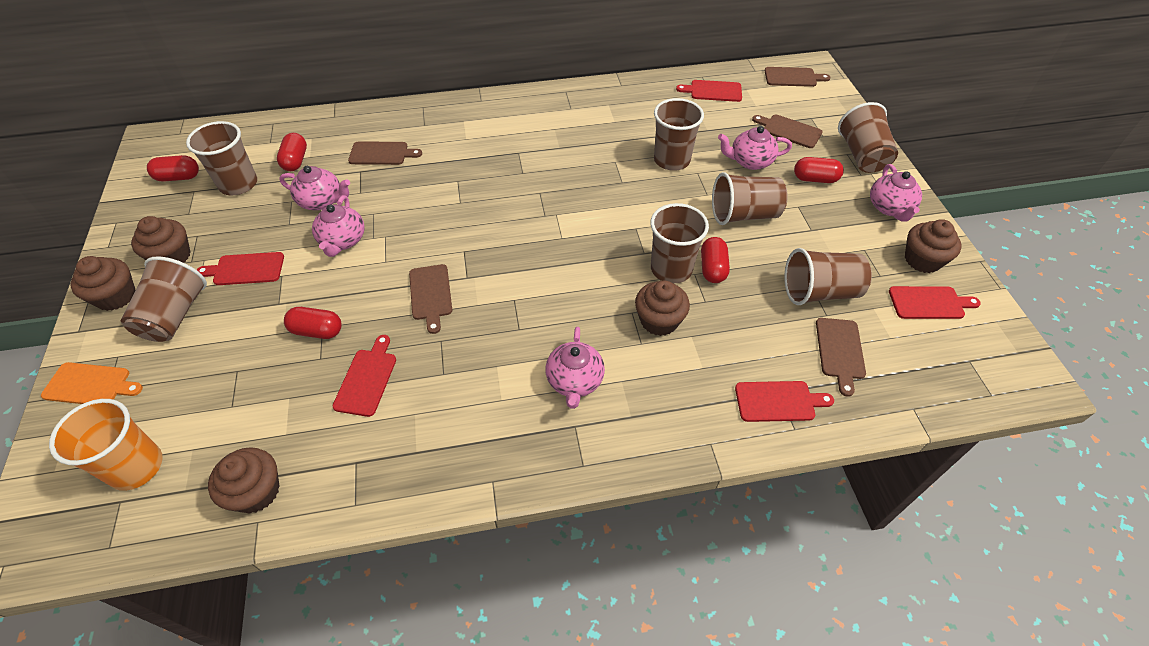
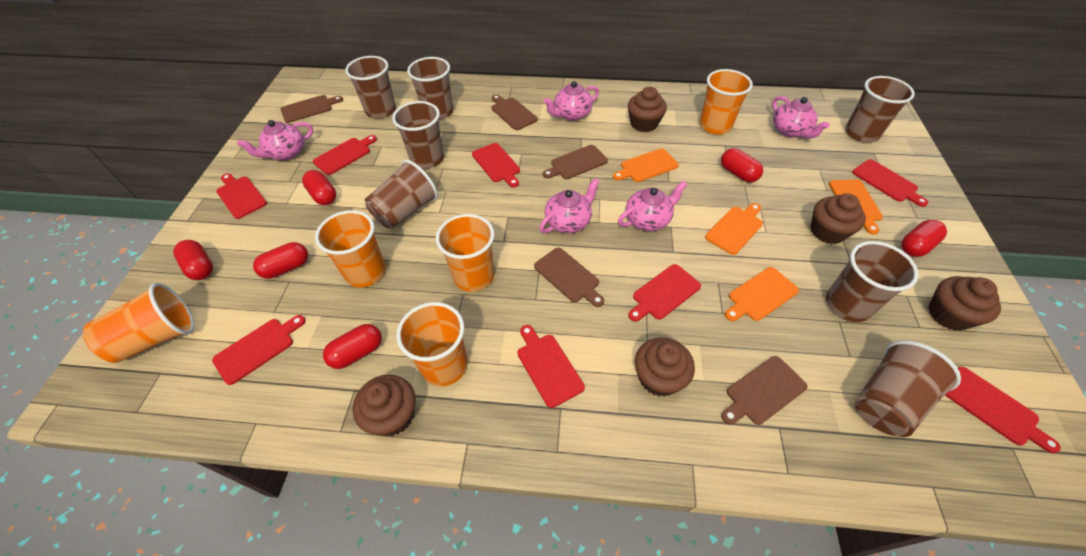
orange cup: [49,399,163,491] = 1 -> [83,283,194,363] [315,210,386,288] [396,302,468,386] [436,214,494,292] [699,69,753,135] = 5
orange cutting board: [41,362,143,404] = 1 -> [613,148,679,182] [705,203,763,255] [725,267,799,321] [829,179,883,235] = 4
red capsule: [147,155,199,182] [277,133,307,171] [284,307,342,339] [701,237,730,283] [794,157,844,183] = 5 -> [173,240,213,280] [253,242,308,279] [302,170,336,205] [323,324,382,369] [721,148,763,182] [901,220,947,257] = 6
red cutting board: [197,252,284,285] [333,335,396,417] [676,80,742,102] [735,381,834,422] [889,286,981,319] = 5 -> [212,315,305,385] [216,173,267,219] [313,135,377,175] [472,143,520,187] [518,325,585,408] [628,264,701,322] [852,160,928,207] [945,367,1061,453] = 8

